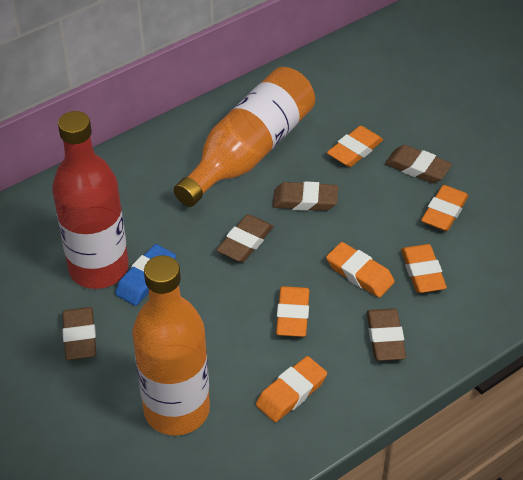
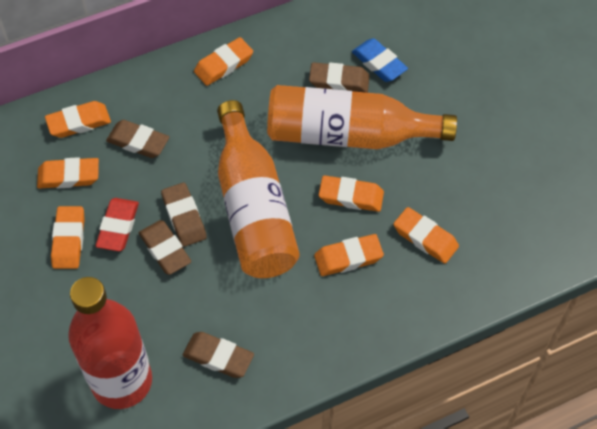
orange eraser: [256,356,327,422] [276,286,310,337] [326,242,395,298] [327,126,383,167] [401,244,447,293] [421,185,469,231] = 6 -> [37,157,99,189] [45,101,111,138] [51,206,85,269] [194,37,253,86] [314,234,384,276] [319,175,384,212] [394,207,459,264] = 7
red eraser: none = 0 -> [95,198,139,251] = 1

